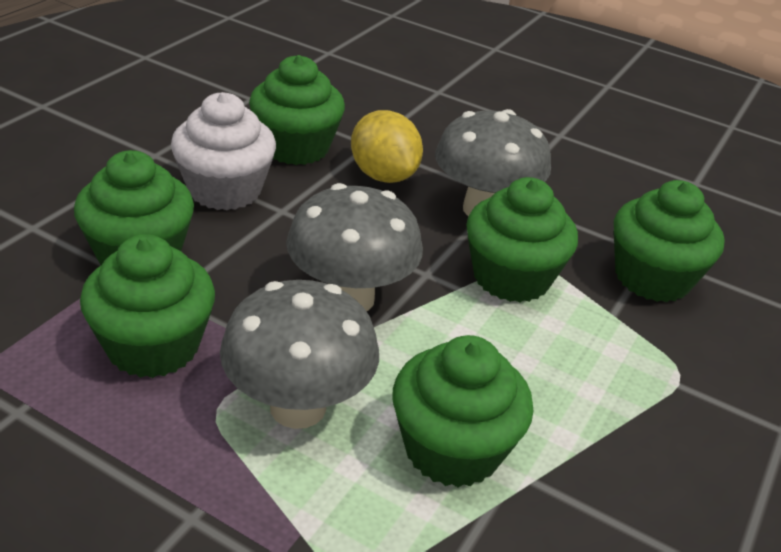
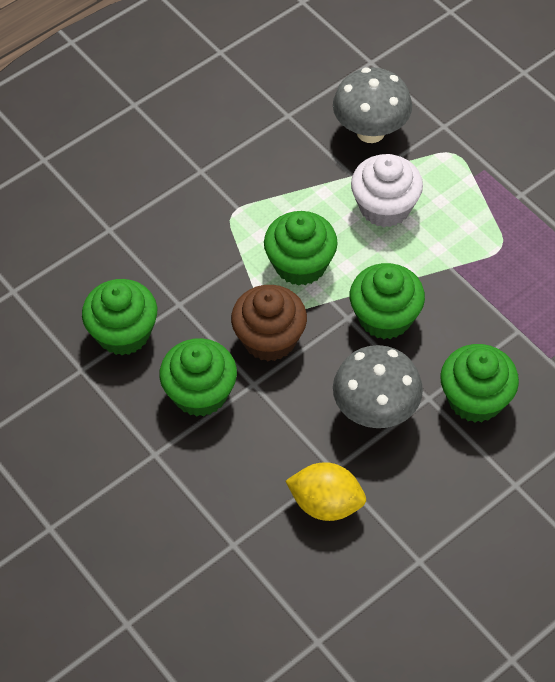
brown cupcake: none = 0 -> [231,285,307,361] = 1
green cupcake: [74,150,194,265] [80,234,215,378] [249,55,345,165] [392,335,534,487] [466,177,578,303] [614,180,725,302] = 6 -> [82,279,157,355] [159,338,237,417] [264,211,338,286] [350,263,425,339] [440,344,519,422] = 5
grey mushroom: [220,280,379,429] [286,183,423,311] [435,109,551,216] = 3 -> [333,67,412,143] [333,345,423,428] = 2

